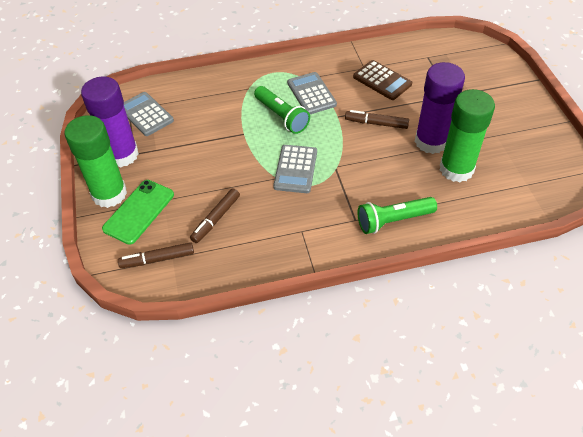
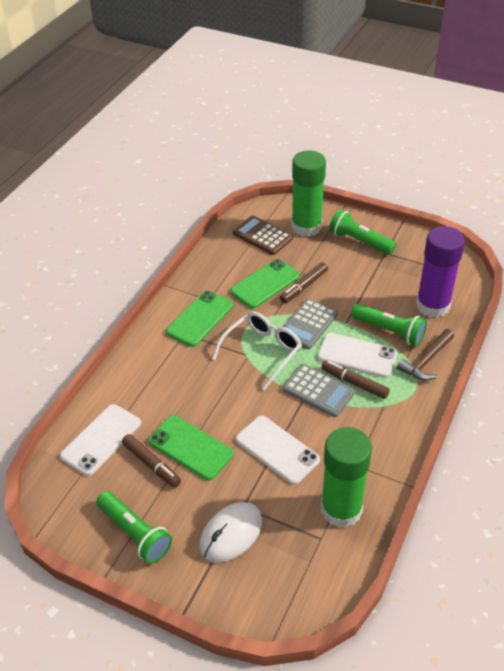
brown hammer: none = 0 -> [397,329,454,381] = 1
green flashlight: [254,86,310,134] [358,197,437,234] = 2 -> [96,491,172,564] [329,209,396,255] [351,304,427,346] = 3
green phone: [102,180,174,245] = 1 -> [148,415,234,480] [166,291,233,347] [230,259,300,309] = 3
grey calculator: [124,92,174,136] [273,145,317,193] [287,72,337,114] = 3 -> [282,364,355,417] [283,298,338,350] = 2
purple glue stick: [81,77,139,167] [415,62,465,154] = 2 -> [416,226,465,318] = 1
white glasses: none = 0 -> [212,311,302,390] = 1
white mouse: none = 0 -> [200,502,262,563] = 1
white phone: none = 0 -> [60,404,141,476] [236,416,320,485] [317,333,397,378] = 3

